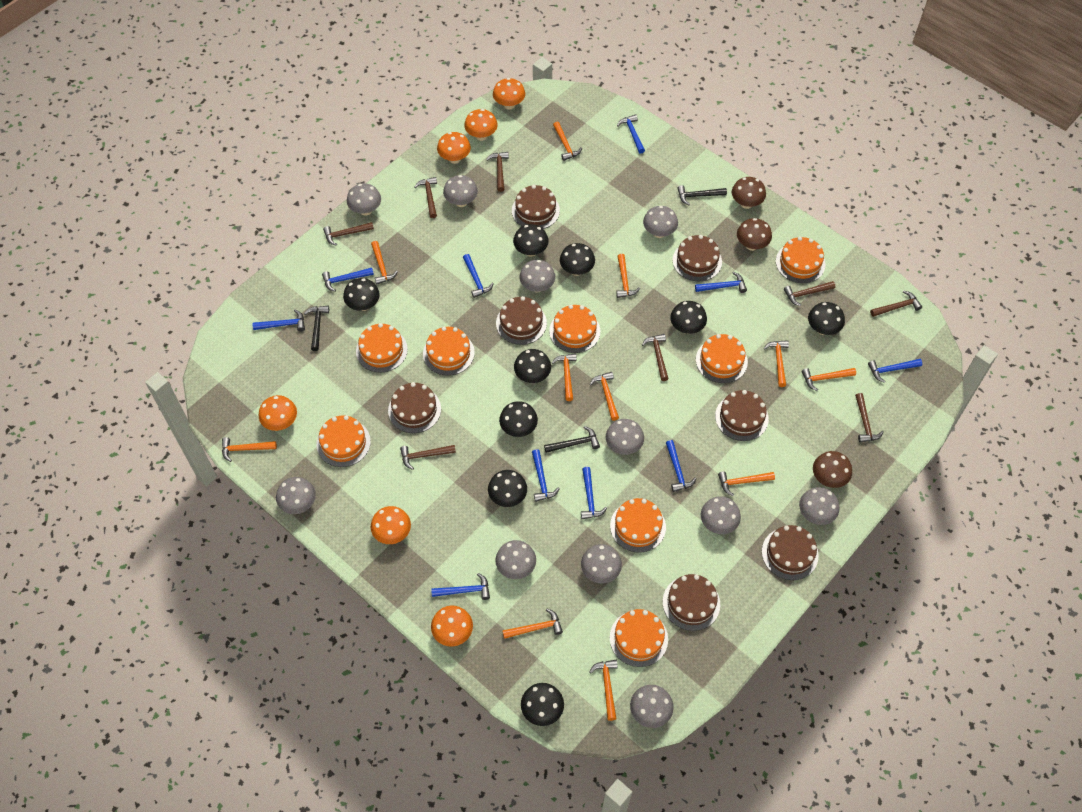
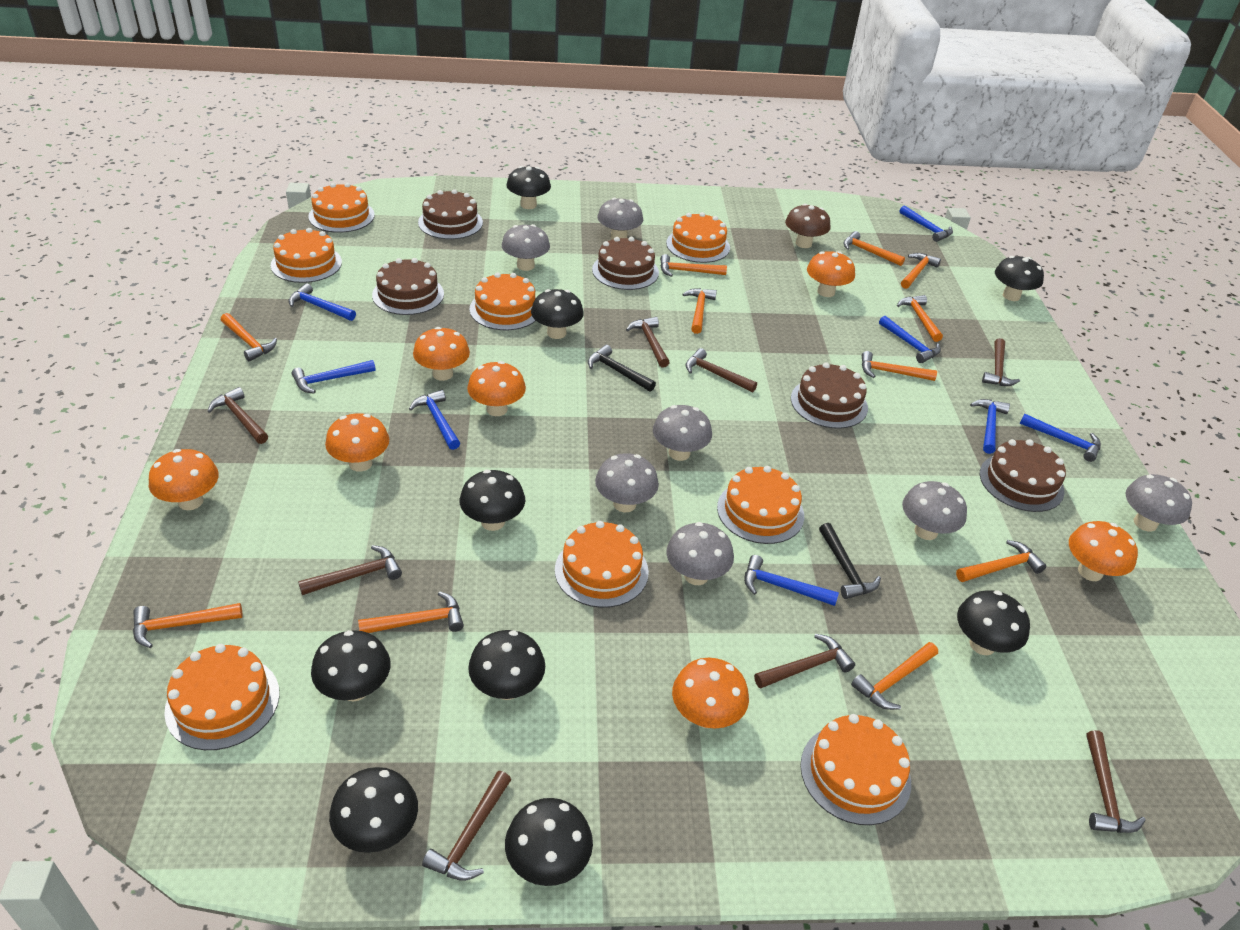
black hammer: [304,306,329,351] [544,426,600,453] [677,185,727,205] = 3 -> [588,345,656,392] [819,523,881,599] = 2
blue hammer: [252,310,305,331] [322,268,374,292] [431,573,490,600] [463,254,494,298] [532,449,560,502] [581,467,607,519] [617,114,645,154] [666,440,697,492] [695,272,747,293] [868,359,922,383] = 10 -> [288,283,356,321] [292,360,376,394] [409,390,460,450] [744,555,839,606] [879,316,941,363] [899,205,953,242] [970,399,1010,454] [1020,414,1101,462] = 8
brown cake: [388,382,441,433] [496,296,547,345] [512,185,560,229] [663,574,720,631] [673,235,722,281] [715,390,769,441] [762,525,819,580] = 7 -> [372,258,444,315] [418,189,483,239] [592,237,659,290] [791,362,868,429] [980,439,1066,512] = 5
brown mushroom: [732,177,766,209] [737,218,772,251] [813,451,852,488] = 3 -> [785,204,831,248] = 1
grey mushroom: [276,477,316,514] [347,183,381,216] [443,175,478,207] [495,540,536,579] [519,260,555,292] [581,544,622,583] [606,419,644,455] [630,685,673,728] [643,206,678,238] [701,496,741,534] [799,487,839,525] = 11 -> [502,224,550,271] [595,453,659,512] [598,198,643,240] [653,405,712,461] [666,522,734,585] [902,481,967,540] [1126,474,1192,532] = 7
orange mushroom: [259,395,297,431] [371,506,411,544] [431,606,473,646] [437,132,471,164] [464,109,498,141] [493,78,525,110] = 6 -> [149,449,219,510] [325,413,389,472] [413,327,470,381] [467,361,526,416] [672,658,749,728] [807,251,855,297] [1069,521,1138,581] = 7

